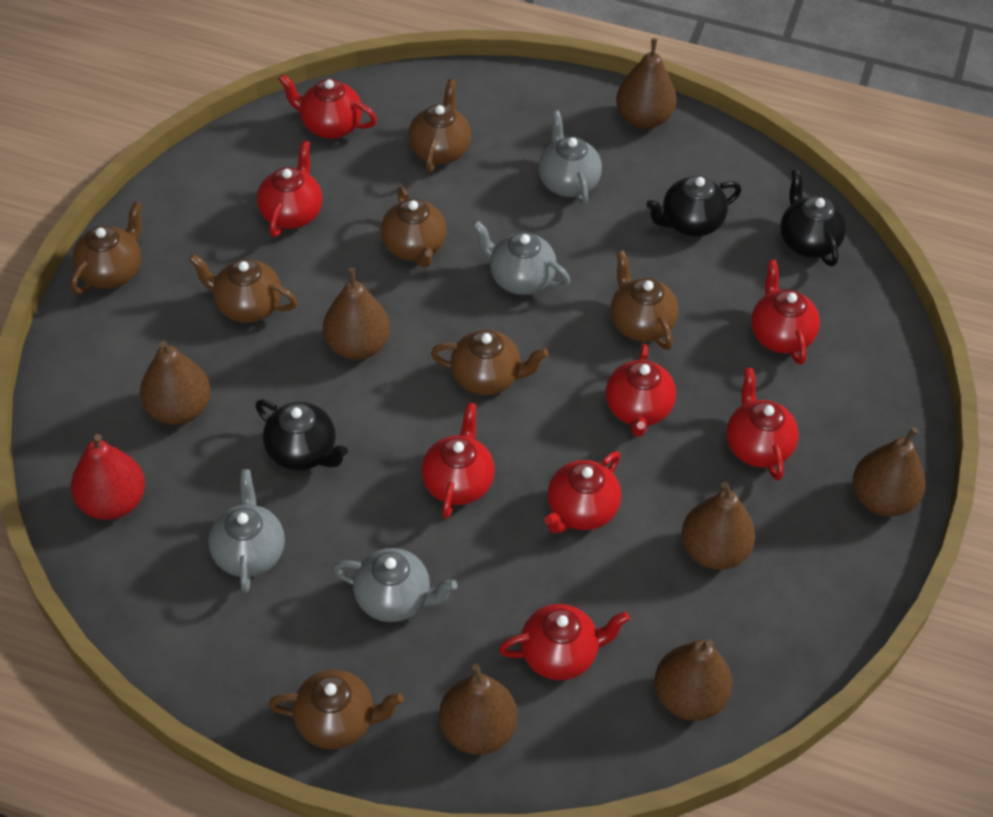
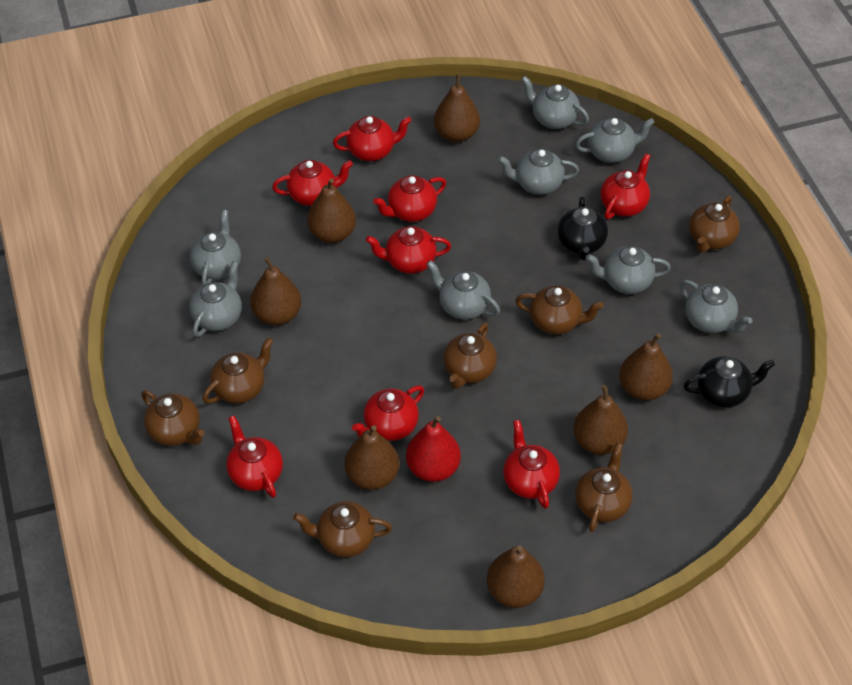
black teapot: [255,399,348,471] [646,175,741,237] [780,169,846,266] = 3 -> [558,197,608,260] [684,356,775,408] = 2
grey teapot: [208,469,285,593] [333,548,457,622] [472,221,570,295] [538,110,602,205] = 4 -> [189,261,242,337] [190,210,241,285] [426,260,500,320] [498,149,579,195] [521,76,589,129] [575,117,655,163] [586,246,671,294] [680,280,753,333] = 8

